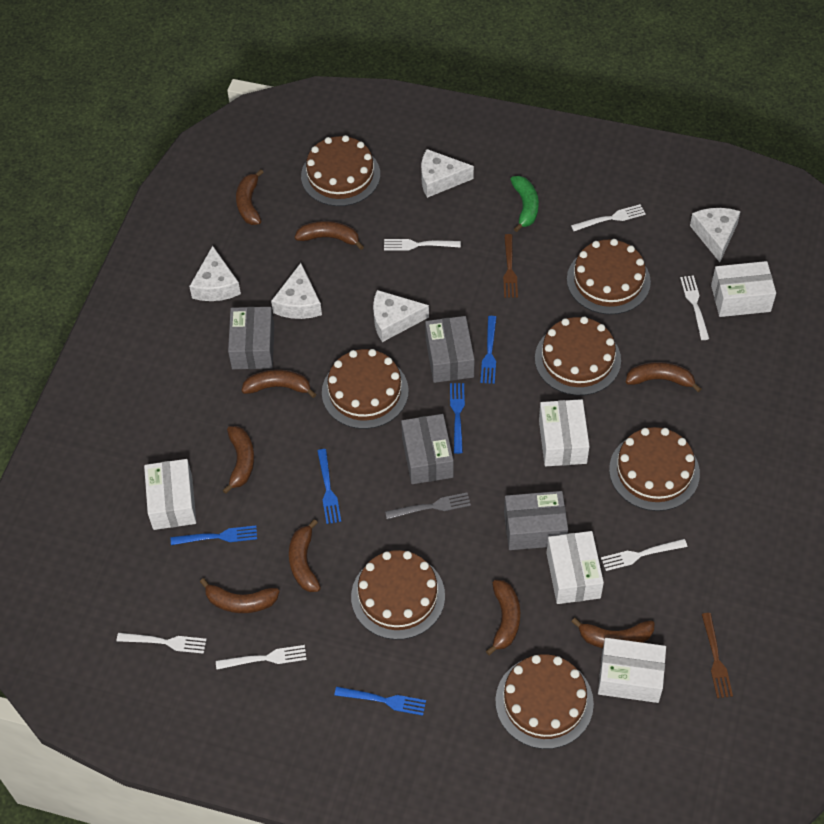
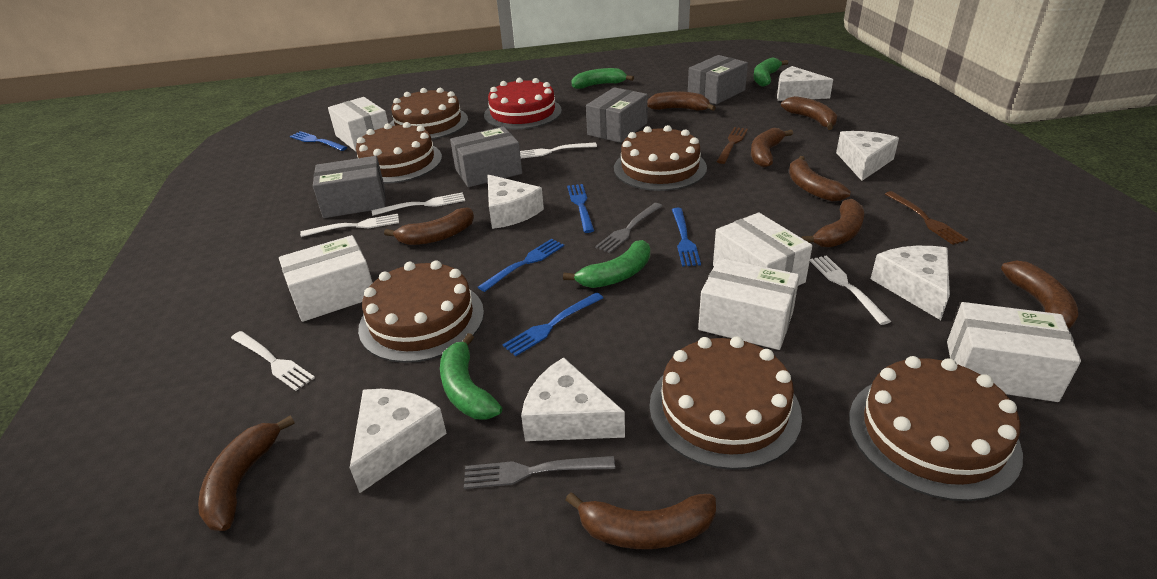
brown cake: [301,135,380,206] [322,349,409,429] [351,550,445,640] [495,654,594,749] [535,317,621,396] [567,239,651,315] [609,427,700,511] = 7 -> [356,122,442,184] [358,260,484,363] [390,88,468,139] [614,125,707,191] [649,336,802,470] [849,356,1023,501] = 6
green banana: [510,176,539,232] = 1 -> [440,333,502,420] [563,240,650,288] [571,68,634,89] [754,58,788,87] = 4
grey fork: [385,493,471,519] = 1 -> [464,456,615,489] [595,203,662,253] = 2
red cake: none = 0 -> [484,78,562,129] = 1
white cheese: [189,246,241,301] [271,263,322,319] [373,290,429,342] [421,149,474,198] [690,208,741,262] = 5 -> [350,389,447,493] [488,174,544,229] [521,357,625,441] [777,66,833,101] [836,131,899,181] [871,246,950,320] = 6
white fork: [117,633,207,654] [216,645,307,670] [384,239,461,251] [571,204,646,231] [601,539,687,571] [680,275,709,340] = 6 -> [231,331,315,391] [300,214,399,237] [372,192,465,216] [520,142,597,159] [810,255,891,325] = 5

